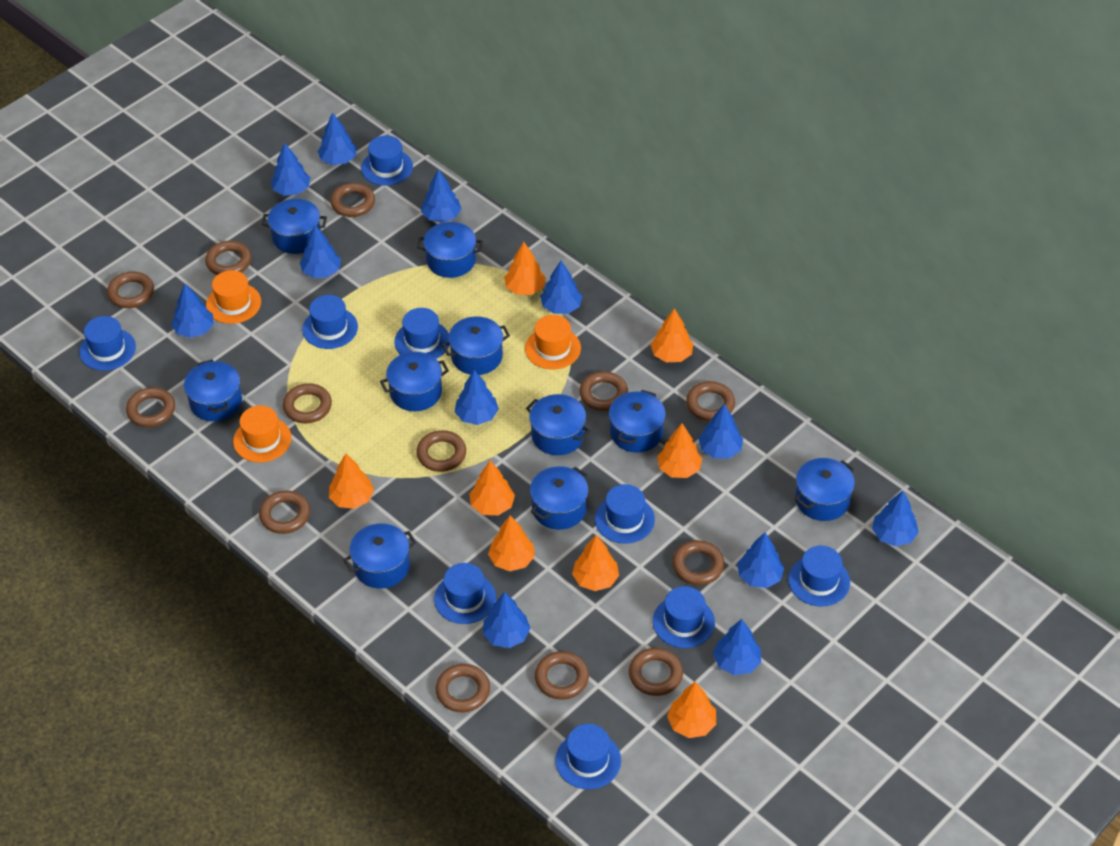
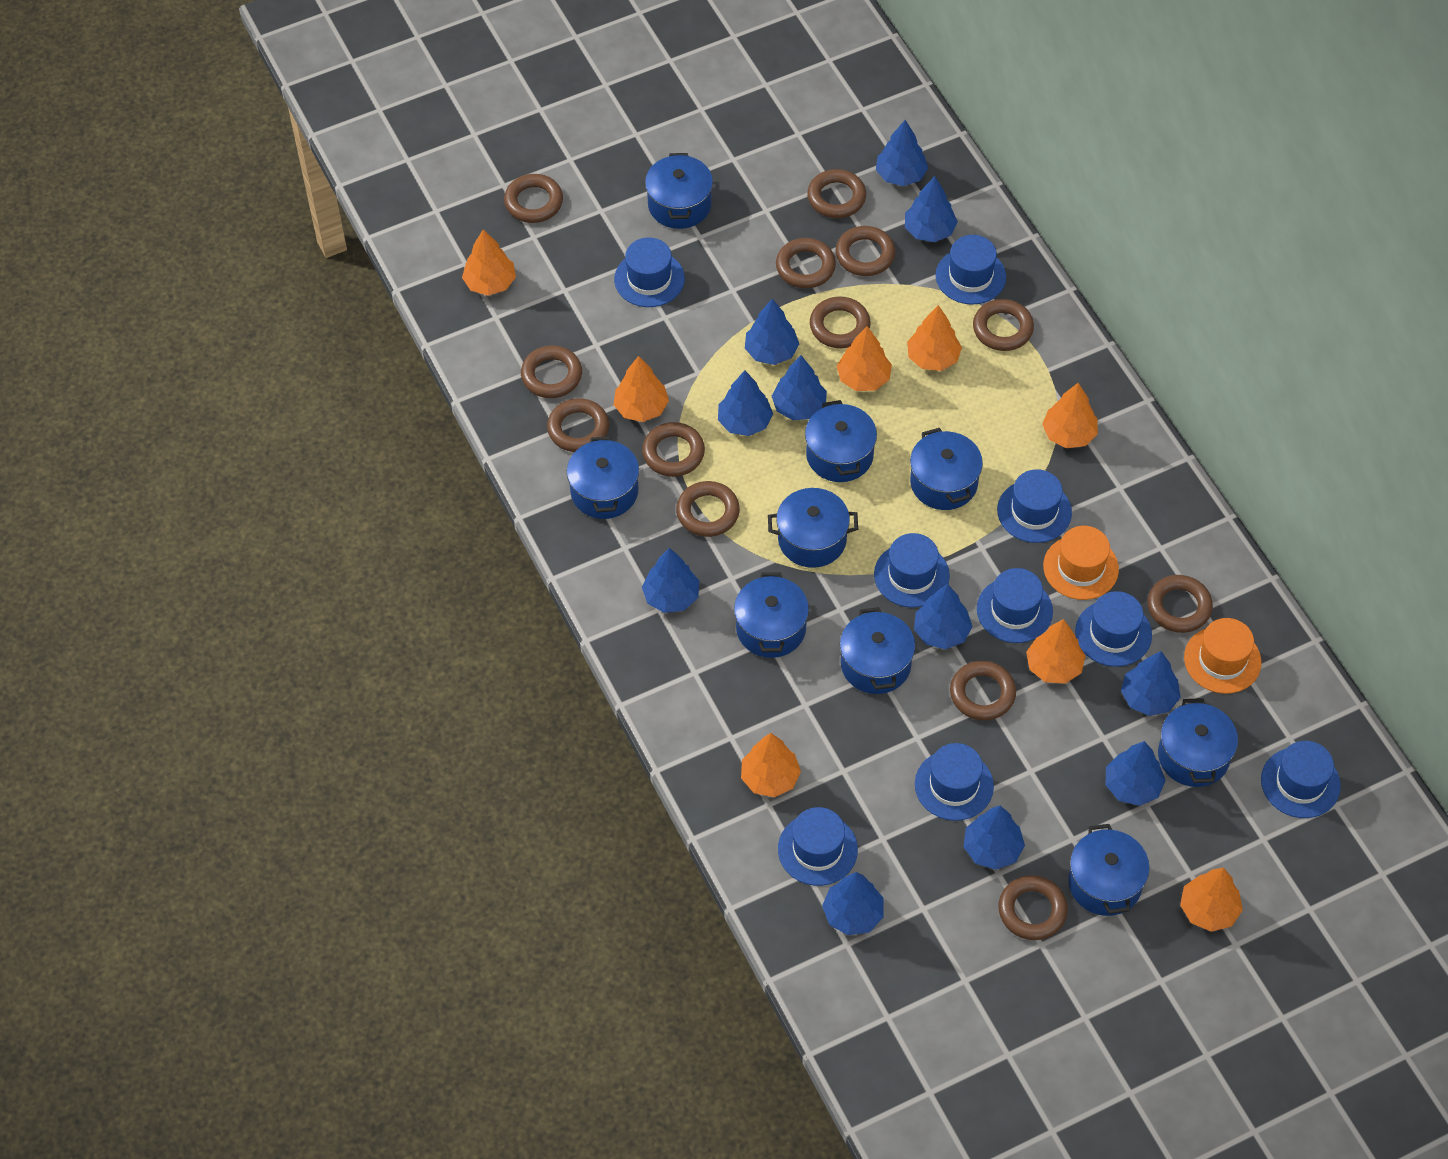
blue pot: [184,360,242,421] [262,199,327,254] [343,524,416,588] [380,352,449,411] [417,222,483,278] [442,316,510,375] [526,394,590,455] [530,466,588,530] [609,390,666,453] [795,458,855,521] = 10 -> [567,436,639,519] [645,153,713,229] [734,572,809,658] [768,488,858,568] [805,400,877,482] [840,607,915,694] [910,428,983,510] [1068,824,1150,916] [1158,698,1238,787] = 9
blue tree: [171,283,214,338] [270,143,311,195] [300,225,341,278] [317,112,357,165] [421,169,461,222] [455,370,499,425] [483,592,531,648] [540,261,582,314] [698,404,743,458] [713,619,761,675] [737,533,784,588] [872,490,919,546] = 12 -> [642,548,699,613] [718,370,773,436] [745,299,799,365] [772,355,827,420] [822,872,884,935] [876,120,928,186] [905,176,958,242] [914,584,972,649] [964,806,1025,870] [1106,741,1166,806] [1121,651,1181,716] = 11
orange hat: [206,270,261,324] [233,405,291,462] [525,315,581,370] = 3 -> [1043,526,1119,600] [1184,618,1261,694] = 2

